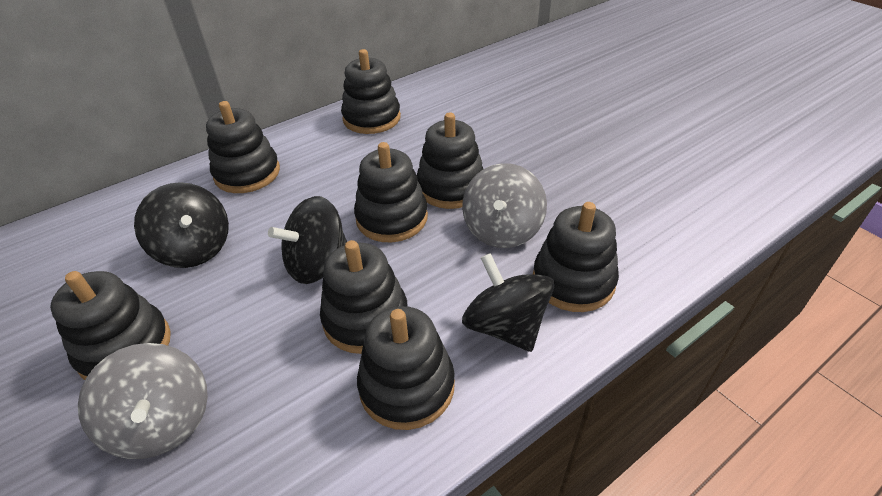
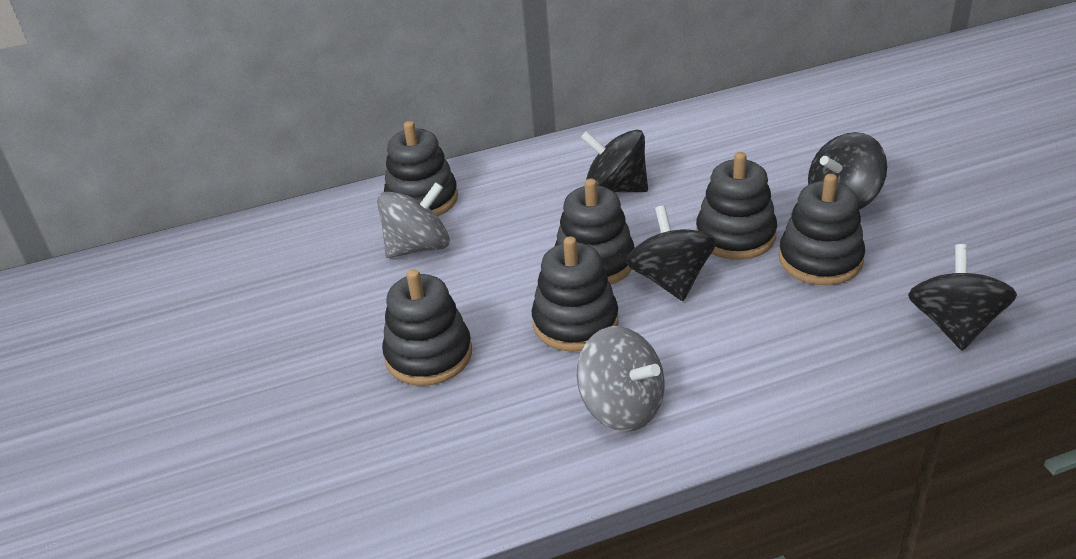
black spinning top: [134,182,229,268] [268,196,347,284] [462,253,554,352] = 3 -> [581,130,648,192] [626,205,717,301] [808,132,887,210] [908,244,1017,350] = 4
black stacking toy: [50,271,171,380] [206,101,280,193] [320,240,408,354] [341,49,401,134] [354,142,428,242] [357,306,455,430] [417,113,483,209] [533,202,619,312] = 8 -> [382,269,472,386] [384,121,458,216] [532,236,618,352] [555,179,635,284] [696,152,777,260] [779,174,865,285] = 6

